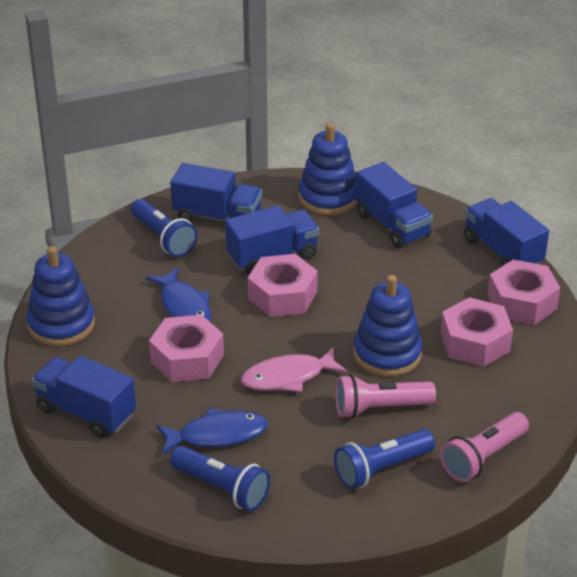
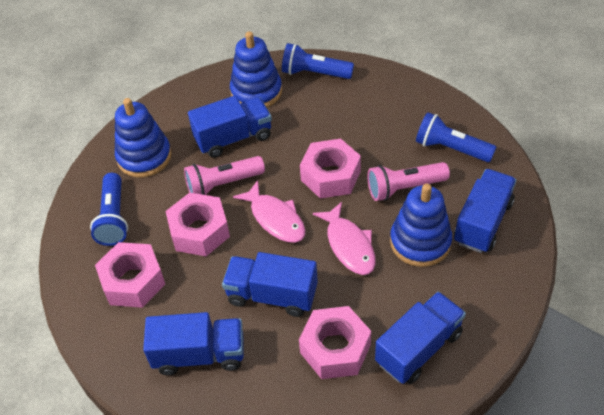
blue fish: [146,267,211,322] [156,408,268,455] = 2 -> none = 0
pink fish: [241,347,347,392] = 1 -> [233,180,305,243] [313,202,376,275] = 2

